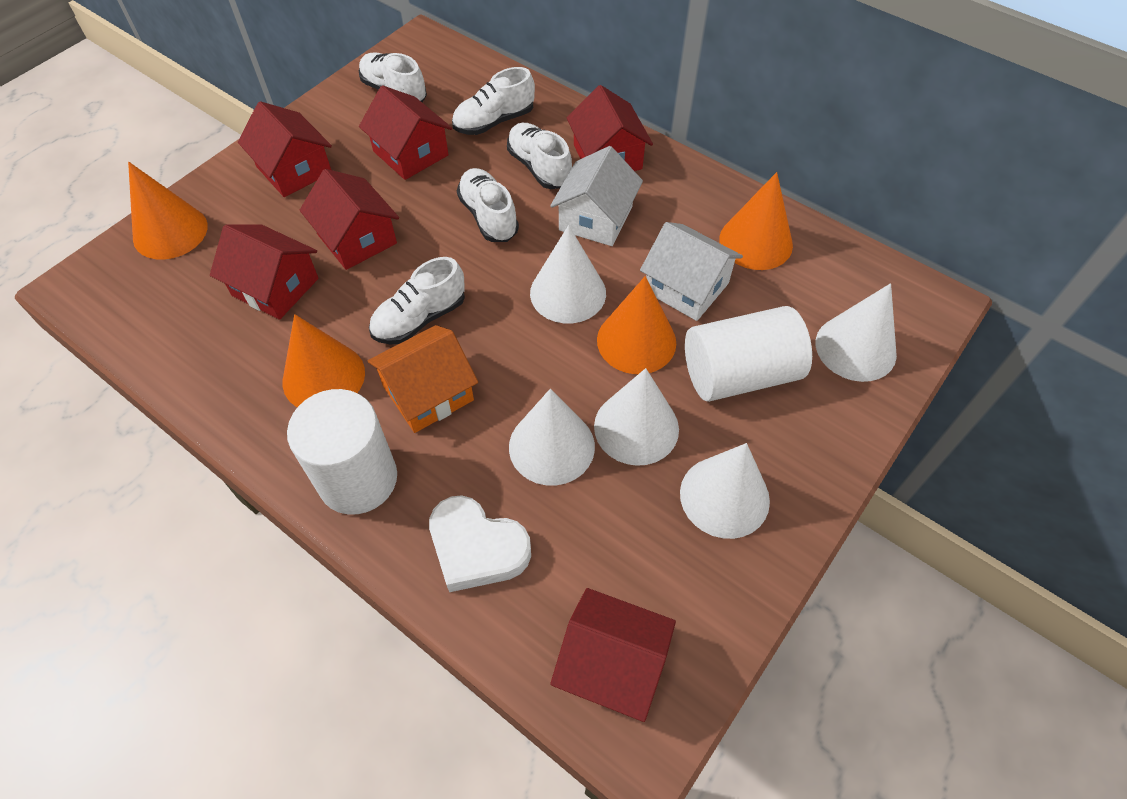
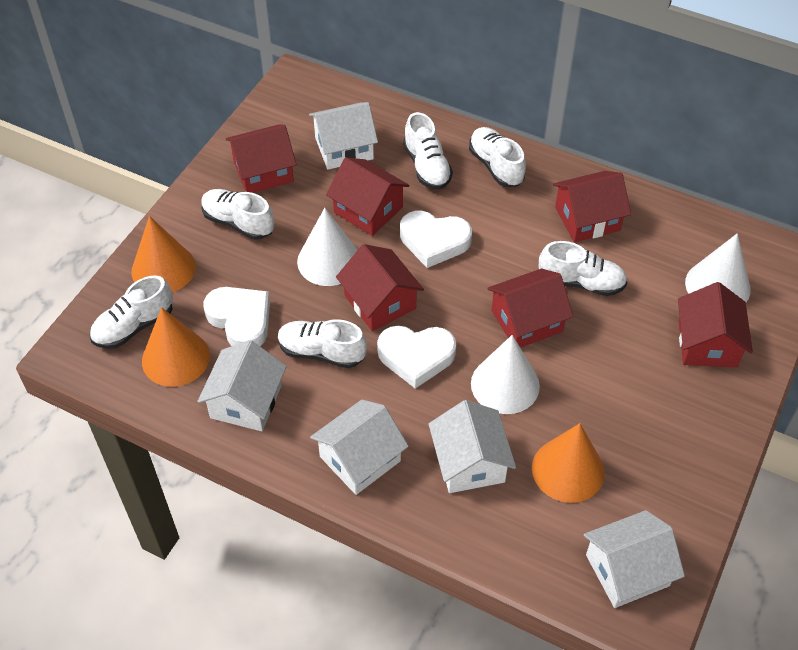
orange cone: [128,162,208,259] [283,314,365,407] [597,276,676,374] [719,172,793,270] = 4 -> [131,216,196,292] [142,307,210,387] [532,423,605,503] = 3
orange house: [368,325,478,433] = 1 -> none = 0
white cone: [509,389,595,485] [530,225,606,323] [594,368,679,466] [680,443,770,539] [816,283,897,382] = 5 -> [297,208,358,286] [471,335,540,414] [685,233,751,302] = 3
white cylinder: [287,389,397,514] [685,306,812,402] = 2 -> none = 0
white heart: [429,495,531,592] = 1 -> [204,287,270,346] [377,326,456,389] [400,211,472,268] = 3
white house: [550,146,643,246] [640,222,743,321] = 2 -> [197,340,287,431] [309,102,378,169] [310,400,409,495] [429,400,516,493] [584,510,685,608] = 5
white shoe: [359,52,427,102] [369,257,465,344] [452,67,535,135] [457,168,519,242] [507,123,572,189] = 5 -> [90,275,173,349] [201,189,274,240] [278,319,367,368] [403,112,453,189] [469,127,526,187] [539,241,627,296] = 6

